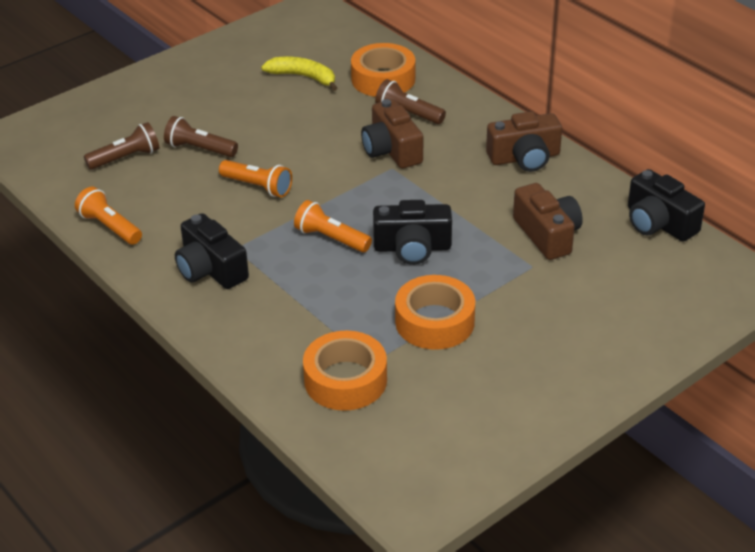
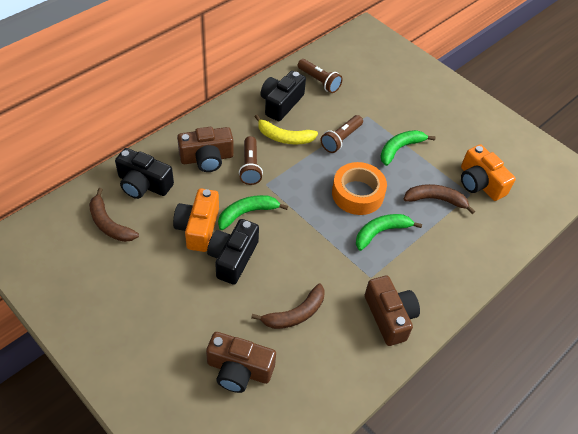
brown banana: none = 0 -> [89,188,139,242] [251,283,325,329] [404,184,475,214] = 3
green banana: none = 0 -> [218,195,288,230] [356,214,422,251] [380,130,435,166] = 3
orange camera: none = 0 -> [173,188,219,252] [461,144,516,201] = 2
orange flashlight: [75,187,142,245] [219,160,292,197] [294,200,372,252] = 3 -> none = 0
orange tape: [303,330,387,411] [351,43,415,97] [395,275,475,350] = 3 -> [332,162,387,215] = 1

